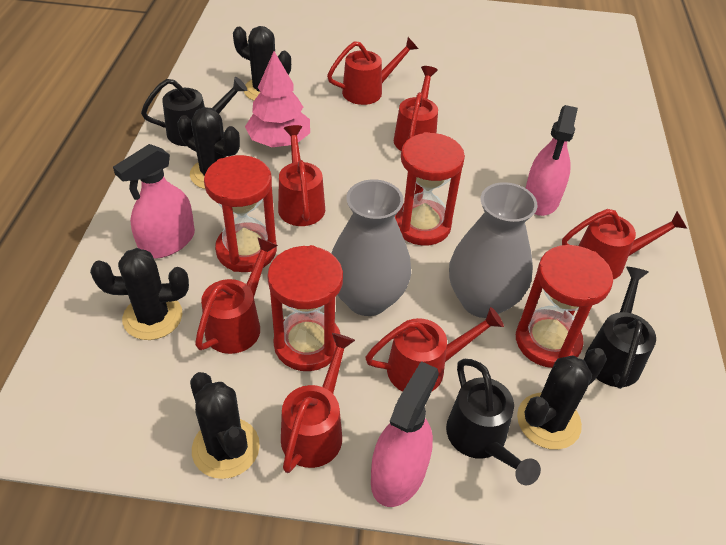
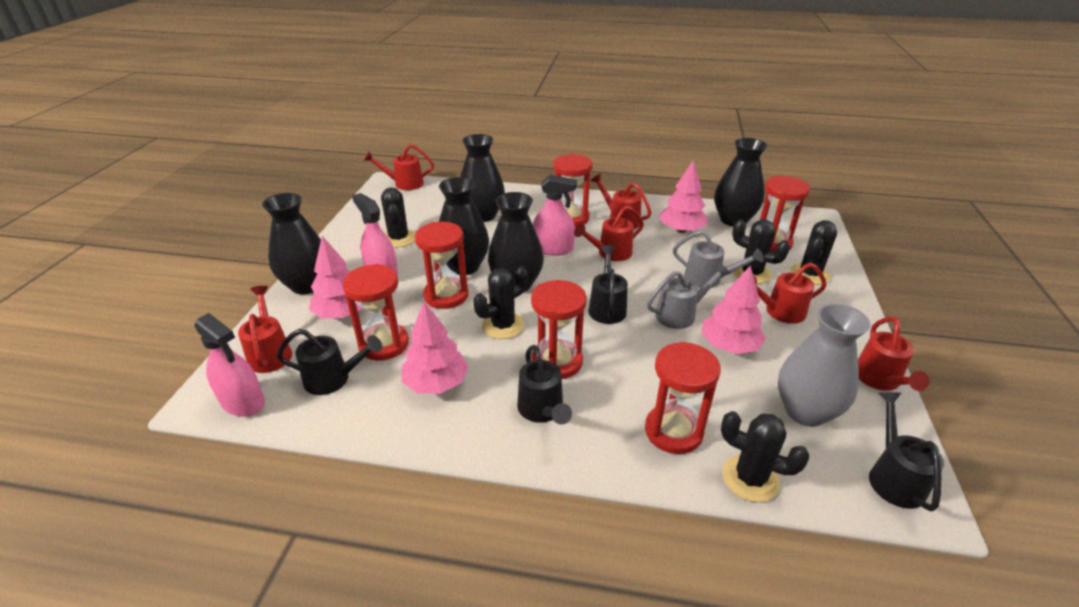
black vase: none = 0 -> [262,193,321,294] [439,177,489,275] [460,134,505,222] [488,192,544,292] [714,138,767,227] = 5
black watering can: [141,77,247,146] [446,359,541,485] [585,267,656,389] = 3 -> [277,329,382,395] [517,345,572,425] [588,245,628,324] [869,392,944,511] = 4
grey vase: [331,179,411,316] [449,182,538,318] = 2 -> [778,303,870,427] = 1
grey watering can: none = 0 -> [647,263,731,329] [673,230,764,288] = 2
pink tree: [245,51,310,147] = 1 -> [309,236,363,318] [401,301,469,394] [659,161,707,233] [701,266,766,354] = 4
red hourglass: [204,155,277,272] [267,245,343,371] [395,132,465,245] [516,245,613,368] = 4 -> [343,264,409,361] [415,222,469,309] [531,280,587,379] [553,154,593,227] [645,342,721,454] [760,176,810,252] = 6
red watering can: [195,237,278,354] [278,125,325,226] [281,333,355,473] [327,37,419,105] [365,307,504,391] [394,66,438,151] [562,209,687,279] = 7 -> [238,286,292,373] [363,144,434,190] [574,206,644,261] [590,173,651,230] [754,263,827,324] [858,316,930,391] = 6

